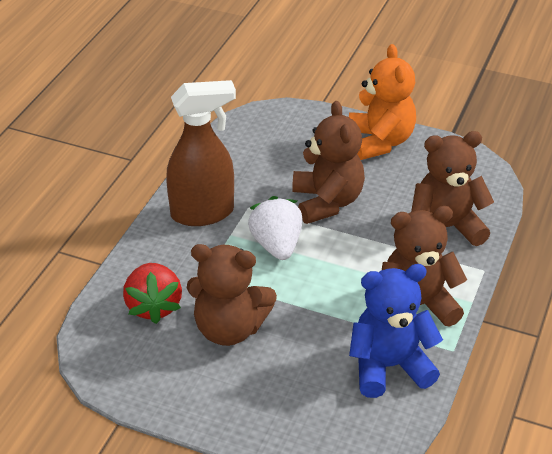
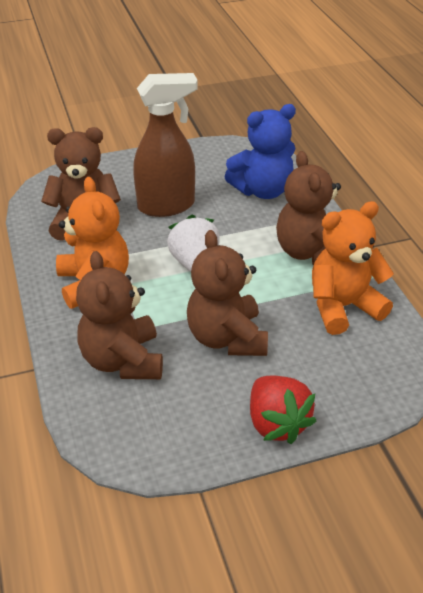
orange teddy bear: [349,44,416,160] = 1 -> [56,177,129,309] [312,201,394,335] = 2

